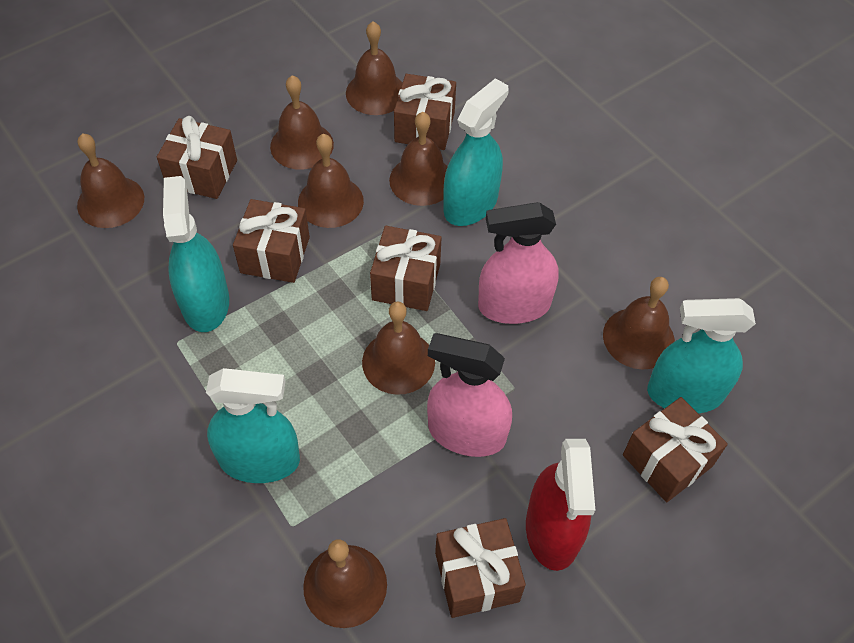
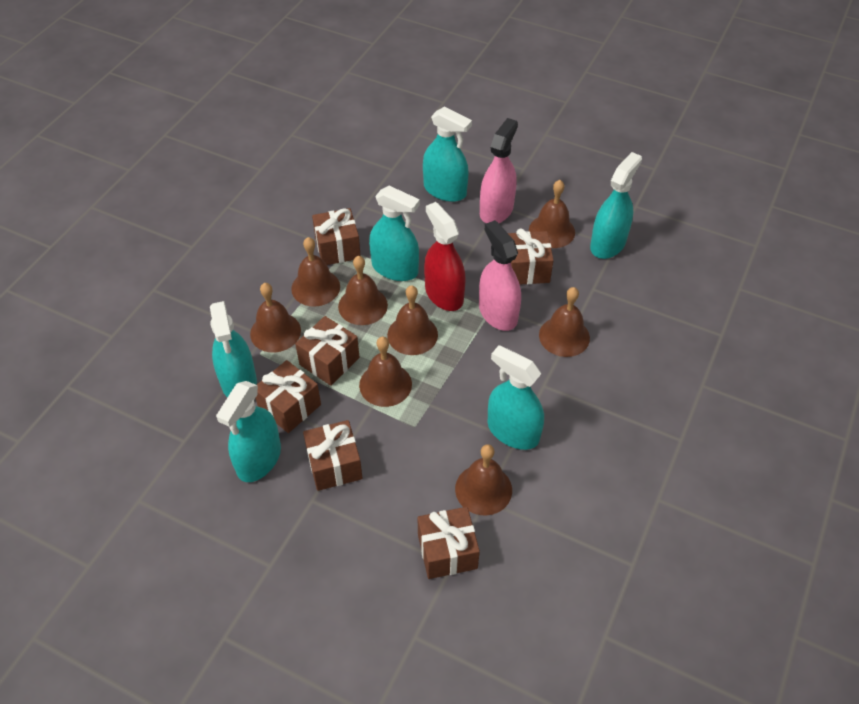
turquoise spray bottle: [163,176,229,332] [206,368,300,483] [443,78,509,226] [647,298,756,414] = 4 -> [210,301,257,398] [216,381,281,482] [369,186,420,281] [423,106,472,202] [488,345,544,450] [590,152,642,259] = 6

